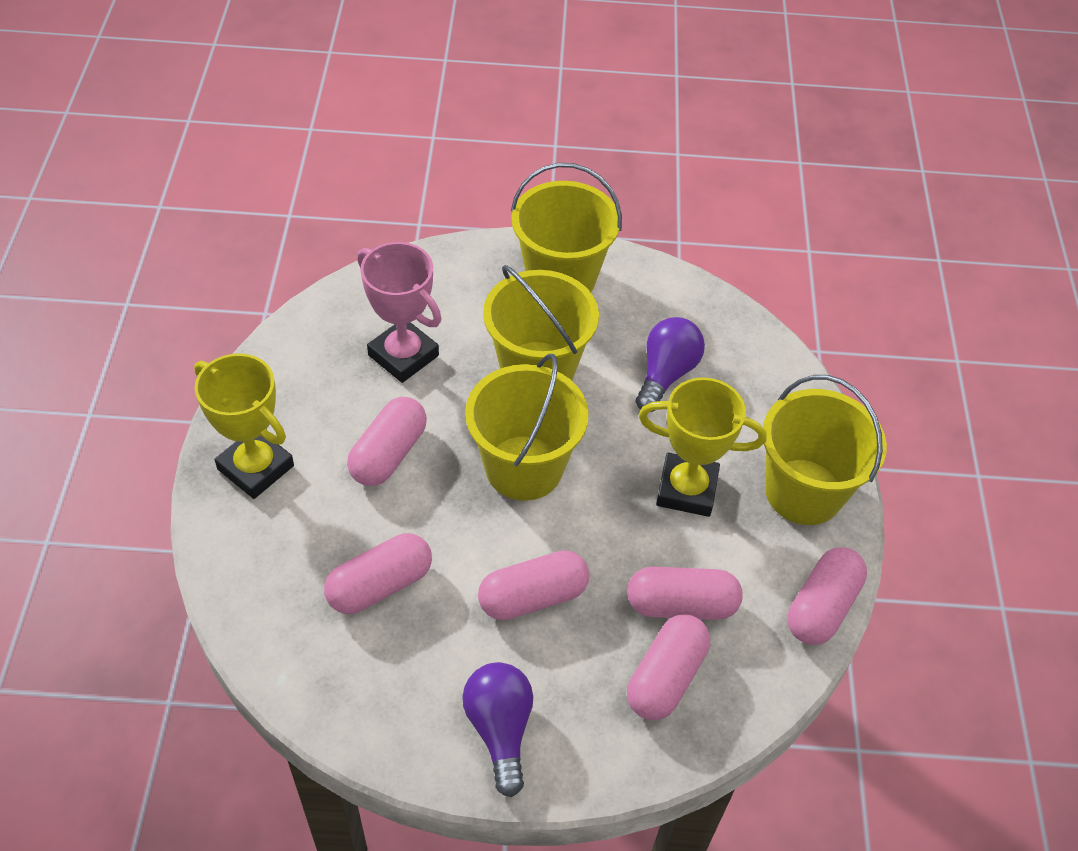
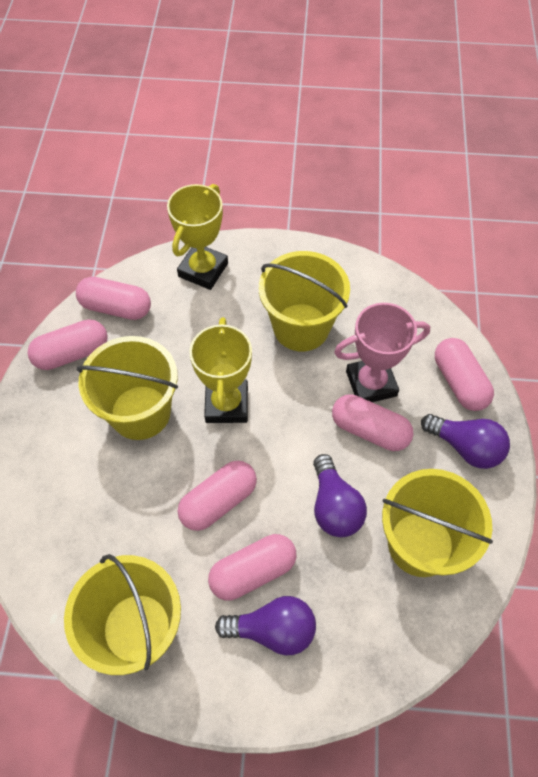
purple light bulb: [462,662,533,797] [636,317,705,412] = 2 -> [215,596,316,655] [313,454,367,537] [421,414,510,469] = 3

